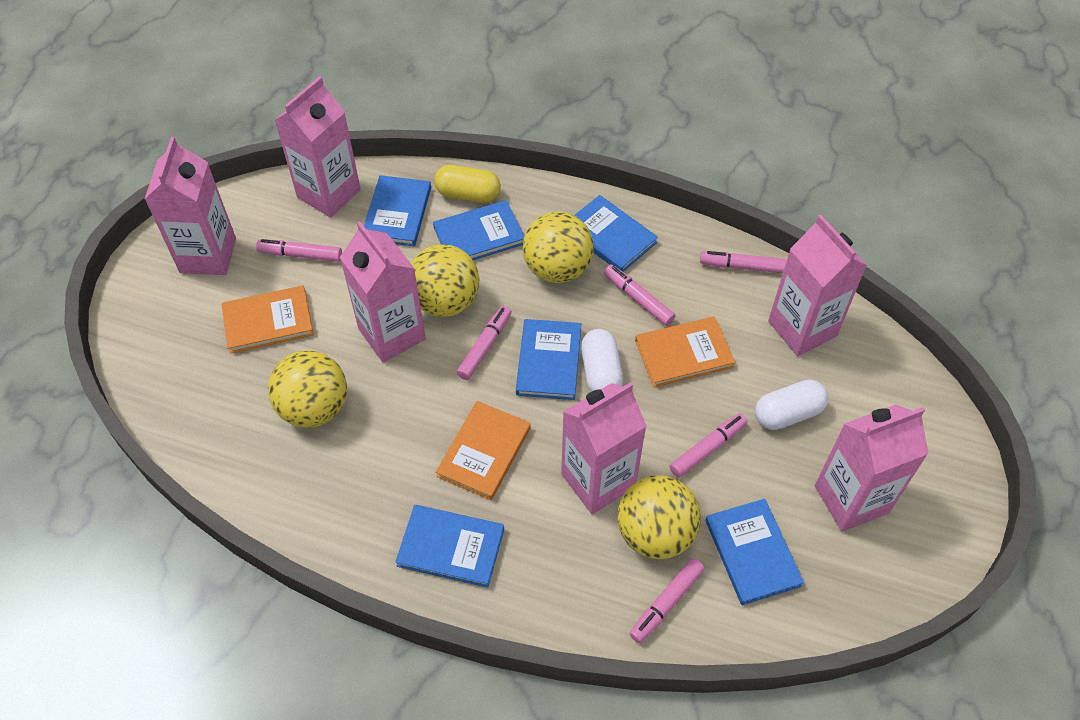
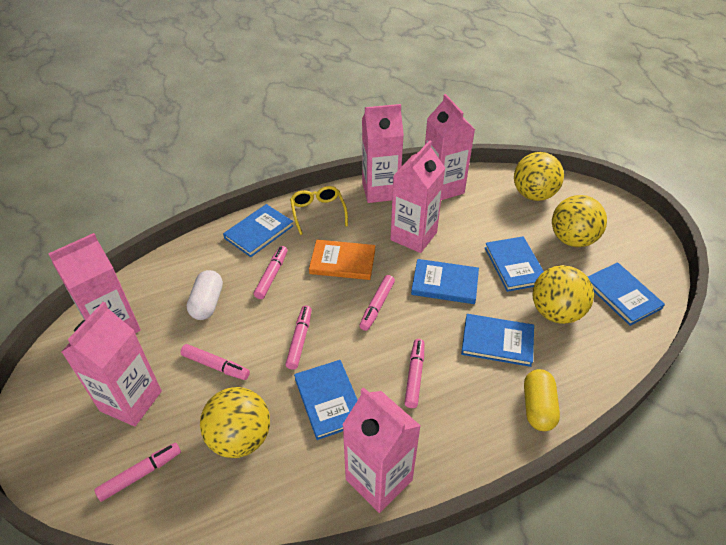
orange book: [221,286,314,354] [436,401,531,500] [635,316,735,387] = 3 -> [309,240,375,280] = 1
white capsule: [581,329,623,392] [755,380,828,430] = 2 -> [187,270,223,320] = 1
yellow glasses: none = 0 -> [290,186,348,235] = 1

